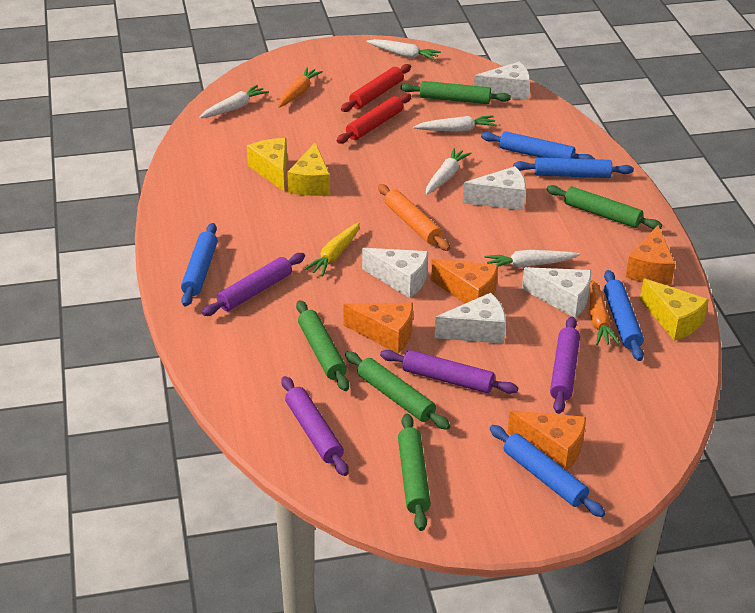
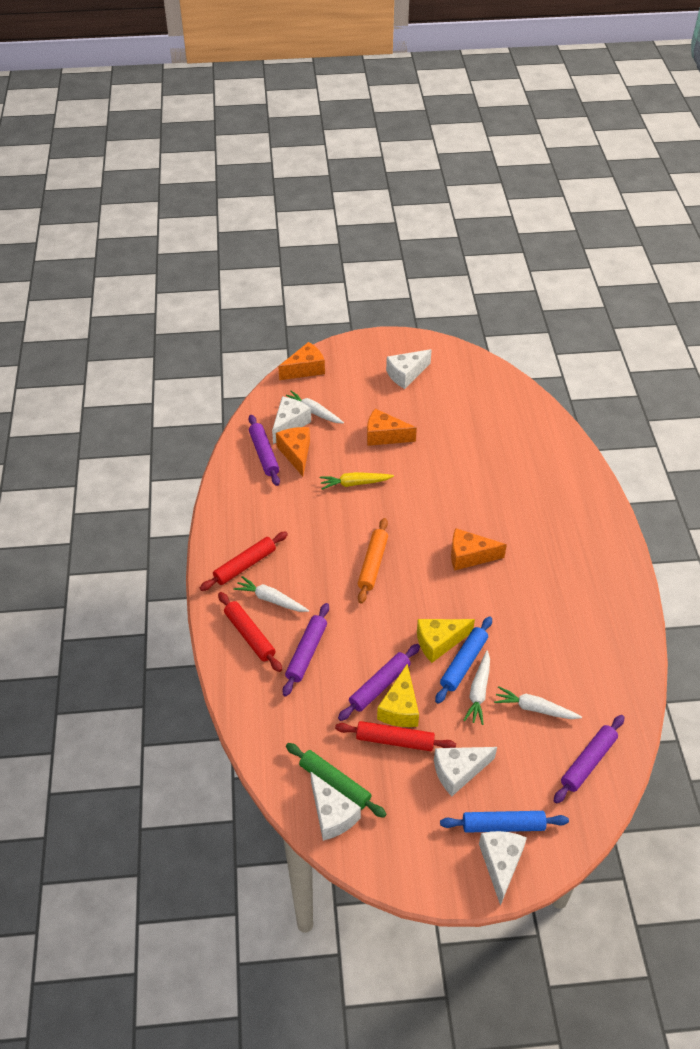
blue rolling pin: [181,223,218,306] [481,131,595,159] [490,425,605,517] [513,157,634,178] [604,270,644,361] = 5 -> [435,616,492,704] [440,811,569,833] = 2
green rolling pin: [296,300,349,391] [345,351,450,430] [398,413,431,531] [400,81,511,104] [546,185,662,229] = 5 -> [286,743,386,818] = 1
orange carrot: [278,67,323,108] [590,280,620,345] = 2 -> none = 0
red rolling pin: [336,93,412,144] [341,64,411,112] = 2 -> [200,531,288,591] [218,592,282,672] [335,721,456,751] = 3
white carrot: [199,85,269,118] [366,39,441,60] [413,115,497,132] [426,148,472,195] [485,250,580,268] = 5 -> [233,576,309,612] [286,391,344,423] [463,650,490,725] [494,686,582,719] = 4
yellow cheese: [247,138,287,191] [287,143,330,196] [640,279,709,341] = 3 -> [377,664,419,727] [417,619,475,663] = 2

